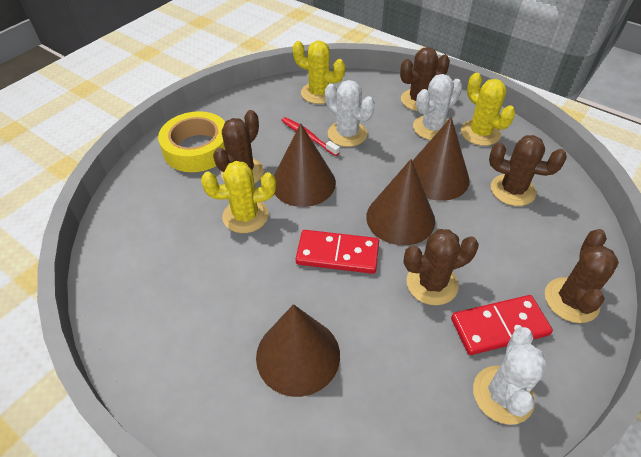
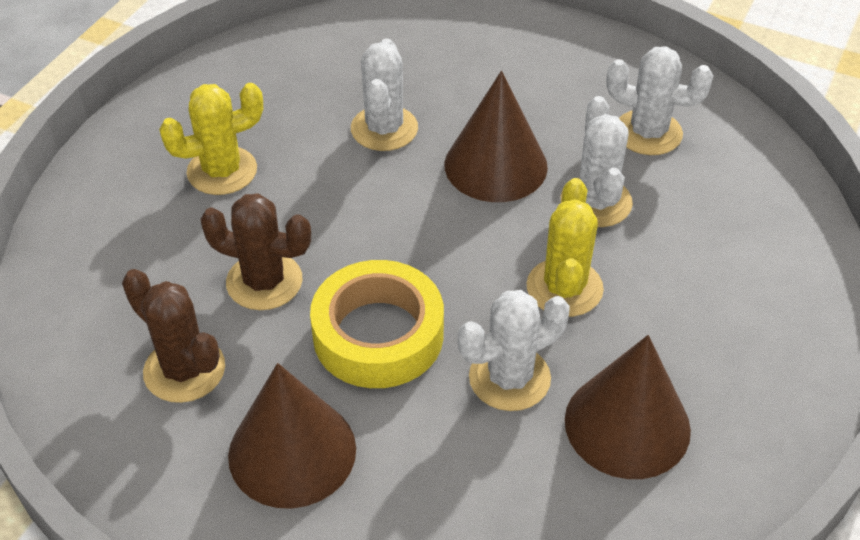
brown cactus: [213,110,264,184] [400,47,450,111] [403,229,479,305] [489,135,567,206] [545,229,619,323] = 5 -> [122,269,225,403] [200,193,311,310] = 2
brown cone: [256,304,340,397] [274,123,336,207] [366,159,435,246] [412,117,470,201] = 4 -> [228,363,356,509] [444,71,548,202] [565,335,691,479] = 3
red domino: [296,230,379,274] [451,295,553,355] = 2 -> none = 0
red toothbrush: [281,117,340,156] = 1 -> none = 0
white cactus: [325,80,375,147] [413,74,462,140] [473,327,548,425] = 3 -> [351,38,418,151] [458,290,570,411] [561,96,633,227] [606,46,713,155] = 4
yellow cactus: [201,161,276,233] [293,41,345,104] [461,73,516,146] = 3 -> [159,83,263,195] [527,178,604,317] = 2

